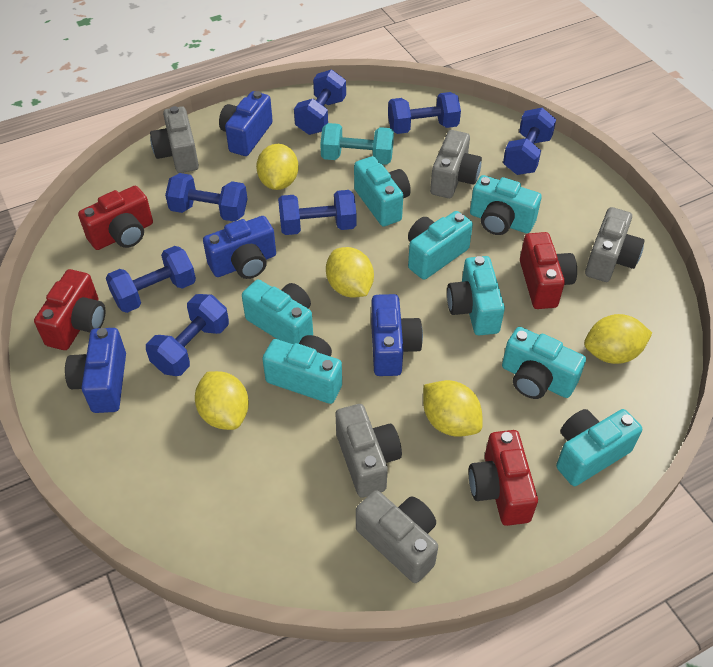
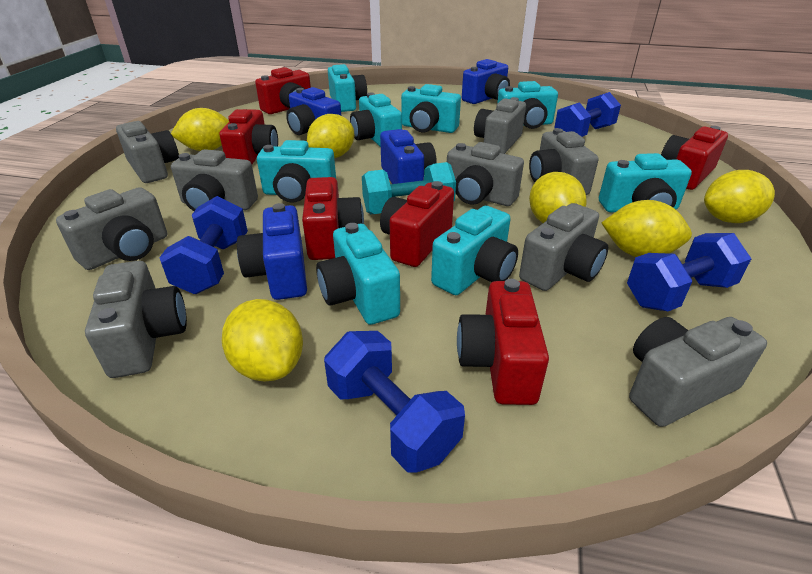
blue dumbbell: [106,246,196,313] [146,294,229,376] [165,173,247,222] [278,190,356,235] [294,70,346,135] [388,92,461,134] [503,108,556,175] = 7 -> [159,196,248,294] [324,331,465,473] [554,92,621,137] [627,233,751,311] = 4
grey camera: [150,106,199,173] [336,404,402,498] [356,490,438,583] [430,130,482,198] [585,207,645,282] = 5 -> [56,187,167,270] [85,261,187,378] [116,121,179,183] [171,149,258,211] [447,142,524,206] [474,97,526,154] [519,203,608,291] [529,128,599,195] [629,317,767,427] = 9
red camera: [34,269,105,350] [78,186,153,250] [469,430,538,526] [520,232,577,309] = 4 -> [220,109,278,164] [255,67,311,114] [302,177,364,260] [380,181,454,267] [457,279,549,405] [661,126,728,190] = 6
yellow lemon: [195,371,249,430] [256,144,298,190] [326,247,374,298] [423,380,483,437] [584,314,652,364] = 5 -> [171,108,229,151] [222,299,303,382] [307,114,354,158] [529,172,586,223] [602,200,692,257] [704,170,775,223] = 6

